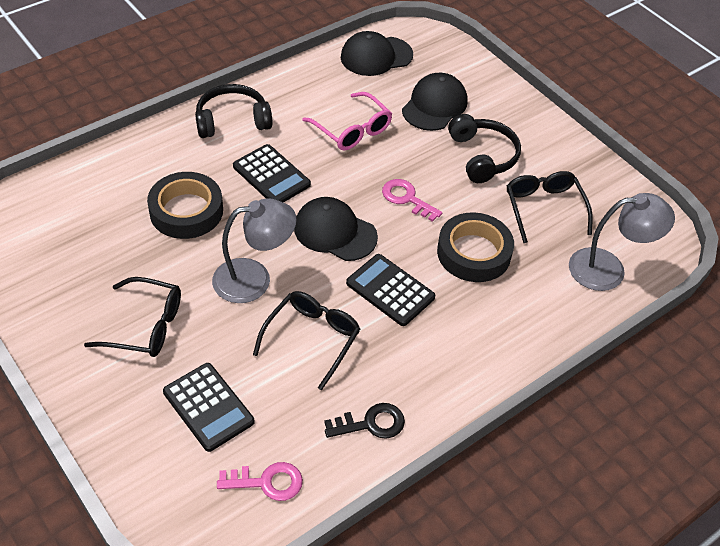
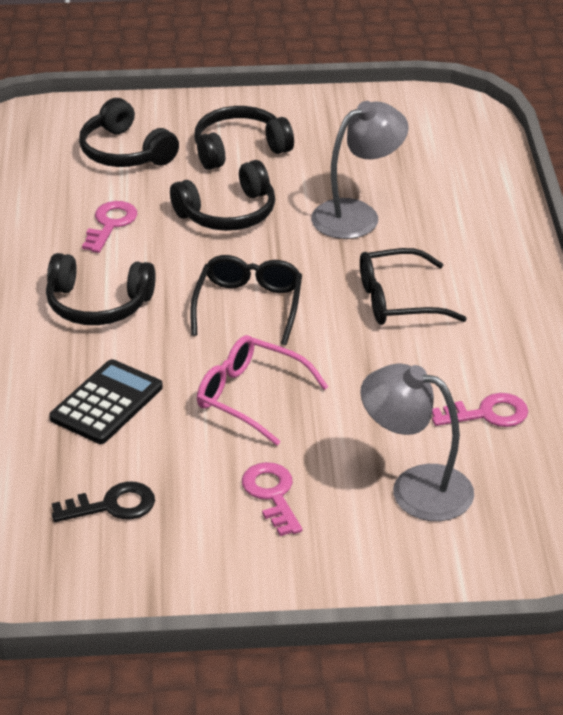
black calculator: [163,363,254,452] [233,144,311,203] [346,254,435,326] = 3 -> [49,359,163,444] = 1
black cap: [294,197,378,261] [341,31,413,76] [402,73,468,131] = 3 -> none = 0
black glasses: [84,277,181,357] [253,291,360,390] [507,171,593,243] = 3 -> [190,255,302,345] [360,248,467,325] = 2
black headphones: [195,84,272,138] [448,114,521,183] = 2 -> [46,253,156,325] [79,98,179,167] [170,160,275,231] [194,106,294,170] = 4
black tape: [147,172,223,239] [437,212,514,282] = 2 -> none = 0
pink key: [217,462,303,501] [382,179,442,222] = 2 -> [82,201,137,253] [242,462,302,536] [432,393,528,427] = 3

